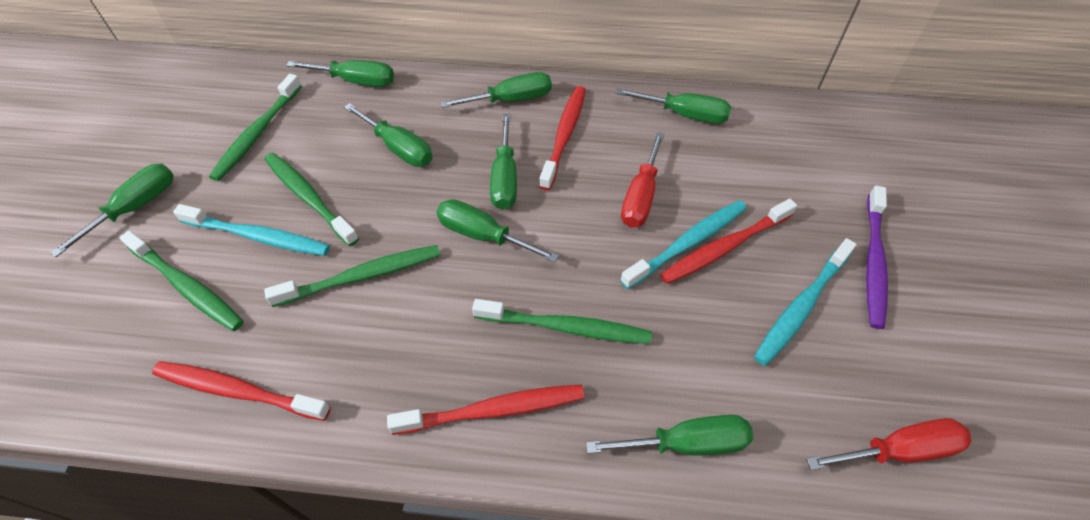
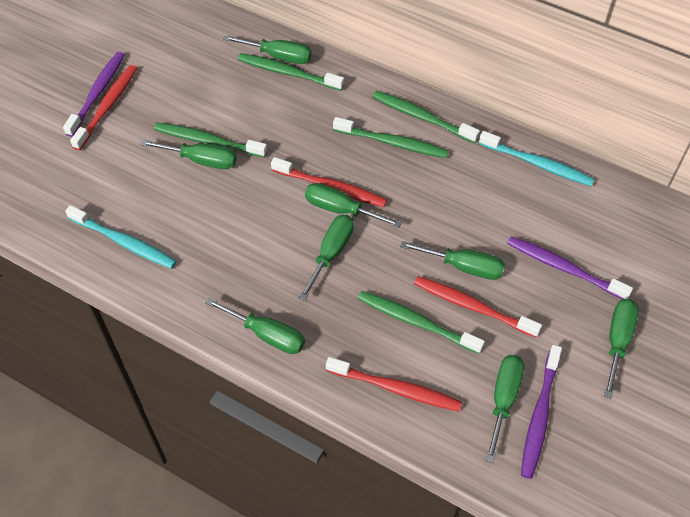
purple toothbrush: [866,185,888,329] = 1 -> [63,52,125,137] [507,236,633,299] [521,345,562,479] = 3
red screwdriver: [621,132,664,228] [806,418,972,470] = 2 -> none = 0
turquoise toothbrush: [173,204,330,256] [620,200,747,289] [754,238,857,366] = 3 -> [65,205,177,269] [479,131,594,186] = 2

